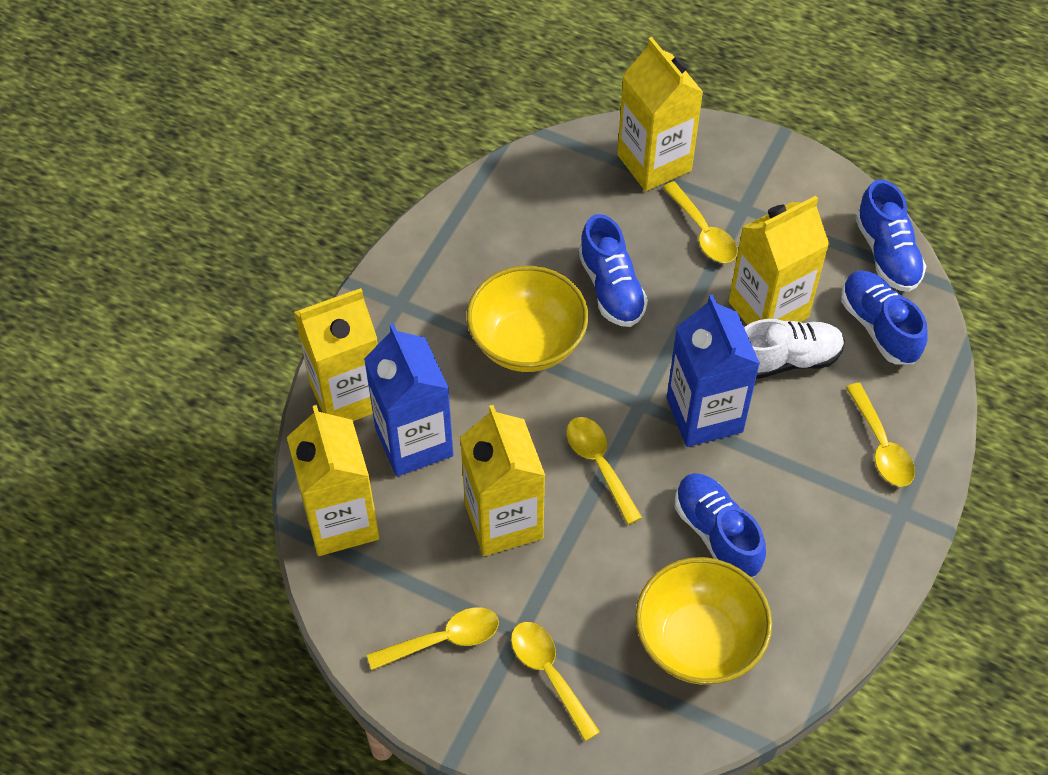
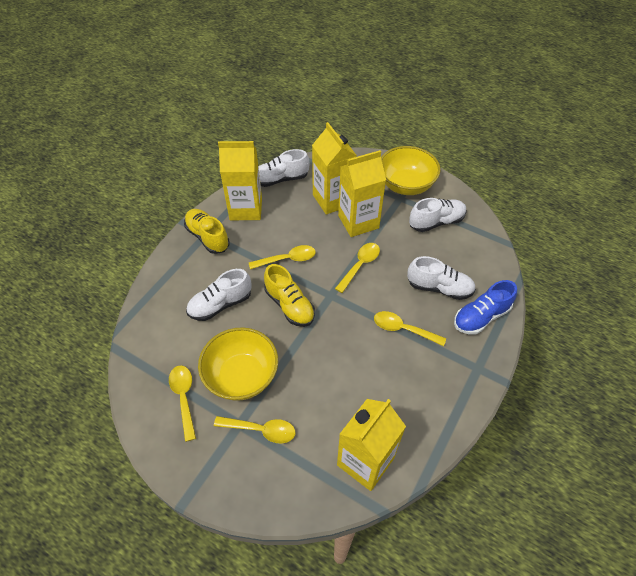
blue carton: [364,323,453,477] [667,294,760,447] = 2 -> none = 0
blue shoe: [579,214,648,327] [675,473,766,578] [841,270,928,364] [855,180,926,292] = 4 -> [454,280,517,334] = 1
white shoe: [744,319,845,379] = 1 -> [186,269,252,321] [258,149,309,187] [407,256,476,300] [409,198,467,232] = 4
yellow carton: [287,405,379,556] [294,288,378,421] [460,405,546,556] [617,37,703,191] [729,196,829,325] = 5 -> [218,141,262,220] [312,122,357,215] [337,399,406,491] [338,150,386,237] = 4
yellow shoe: none = 0 -> [184,209,230,254] [264,264,315,327] = 2

